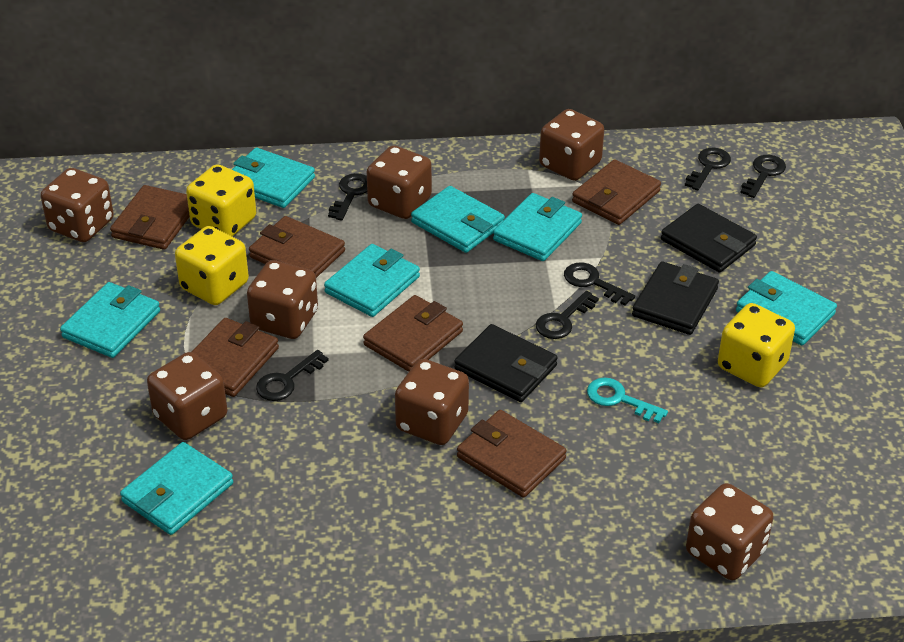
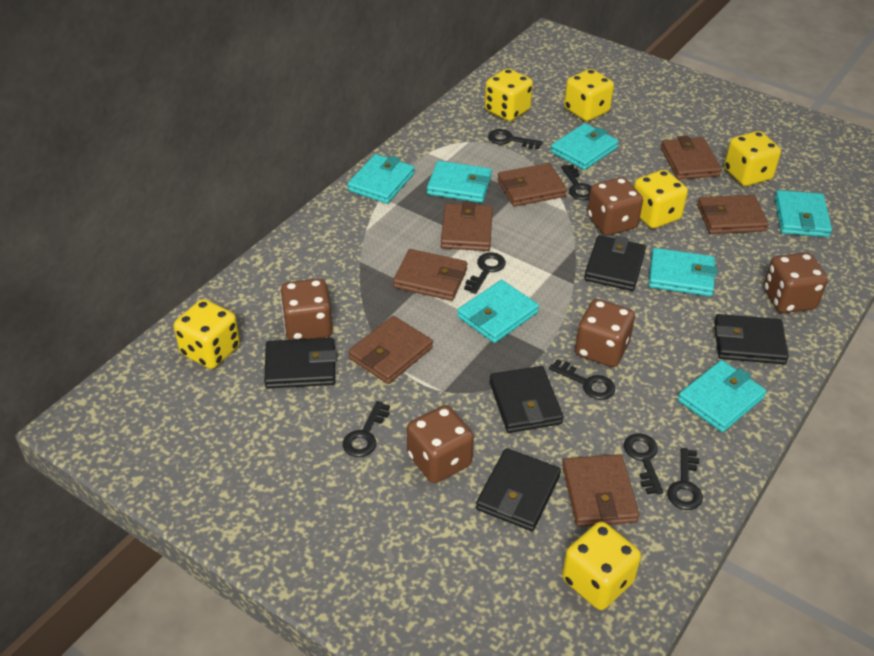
black key: [256,350,329,401] [328,173,367,221] [536,291,599,339] [564,262,635,306] [685,148,731,190] [741,155,786,198] = 6 -> [343,401,390,457] [464,252,506,294] [488,129,543,149] [549,359,615,400] [561,164,592,200] [624,434,663,494] [668,448,703,510] = 7
black wallet: [454,324,558,402] [632,261,719,335] [661,204,757,273] = 3 -> [264,338,337,388] [476,448,561,531] [489,366,564,433] [584,235,646,291] [714,314,789,364] = 5
brown dice: [41,168,114,242] [147,352,227,440] [247,260,318,339] [367,145,432,219] [395,359,469,445] [539,109,604,181] [686,483,774,580] = 7 -> [280,279,333,340] [407,405,474,483] [575,299,635,367] [587,177,643,236] [764,253,828,313] = 5
brown wallet: [110,185,190,250] [192,318,279,397] [249,216,345,278] [363,295,463,372] [457,410,567,498] [572,159,661,225] = 6 -> [348,316,433,384] [393,249,468,301] [441,201,493,251] [498,163,567,206] [562,454,639,527] [661,136,722,180] [697,195,769,234] = 7
turquoise key: [587,377,668,423] = 1 -> none = 0
yellow dice: [175,226,249,305] [186,164,256,237] [718,303,795,387] = 3 -> [174,299,240,369] [485,68,533,121] [562,521,641,610] [564,69,614,121] [634,170,688,229] [724,131,781,186] = 6

